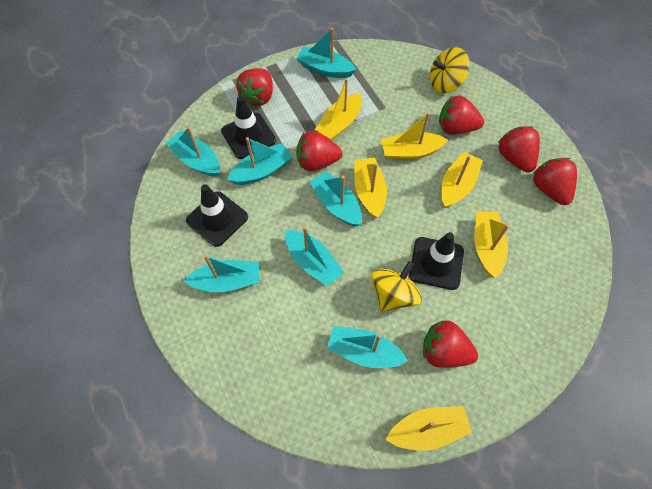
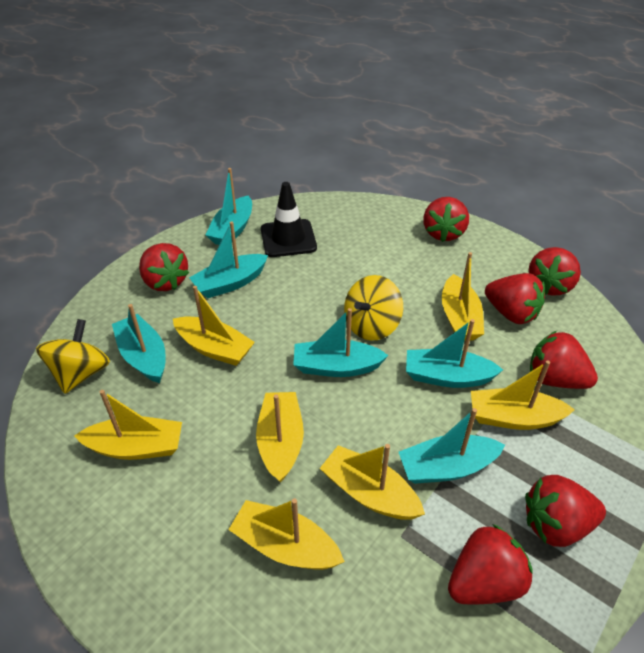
black traffic cone: [186,184,248,247] [221,96,276,159] [409,232,464,290] = 3 -> [261,182,317,257] = 1
red strawberry: [236,68,273,107] [296,131,342,171] [423,320,478,368] [439,95,484,135] [498,126,540,173] [533,158,577,205] = 6 -> [139,243,189,291] [423,197,469,242] [448,524,533,604] [485,273,545,324] [525,475,606,547] [528,247,581,296] [530,331,598,389] = 7
turquoise boat: [166,127,220,177] [183,254,260,292] [228,137,292,185] [285,226,344,287] [296,28,356,78] [309,171,362,227] [326,326,408,368] = 7 -> [112,304,166,383] [189,221,268,298] [205,168,252,245] [293,308,389,377] [399,408,505,484] [406,319,503,388] = 6
yellow boat: [315,78,362,141] [354,157,387,218] [381,112,448,160] [385,406,472,451] [441,152,483,208] [474,212,509,278] = 6 -> [75,390,182,460] [173,286,255,366] [228,498,345,570] [256,392,304,483] [320,444,425,520] [442,252,484,341] [471,360,575,430] = 7

